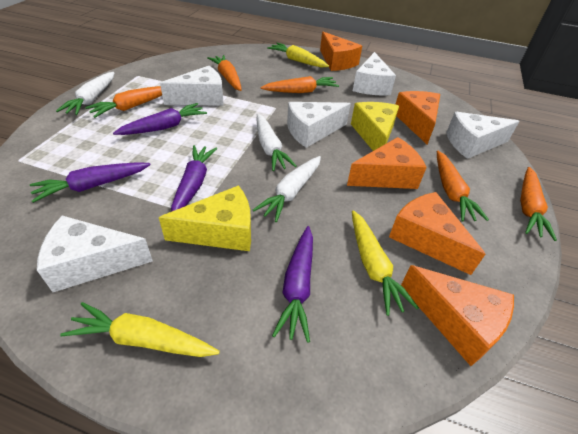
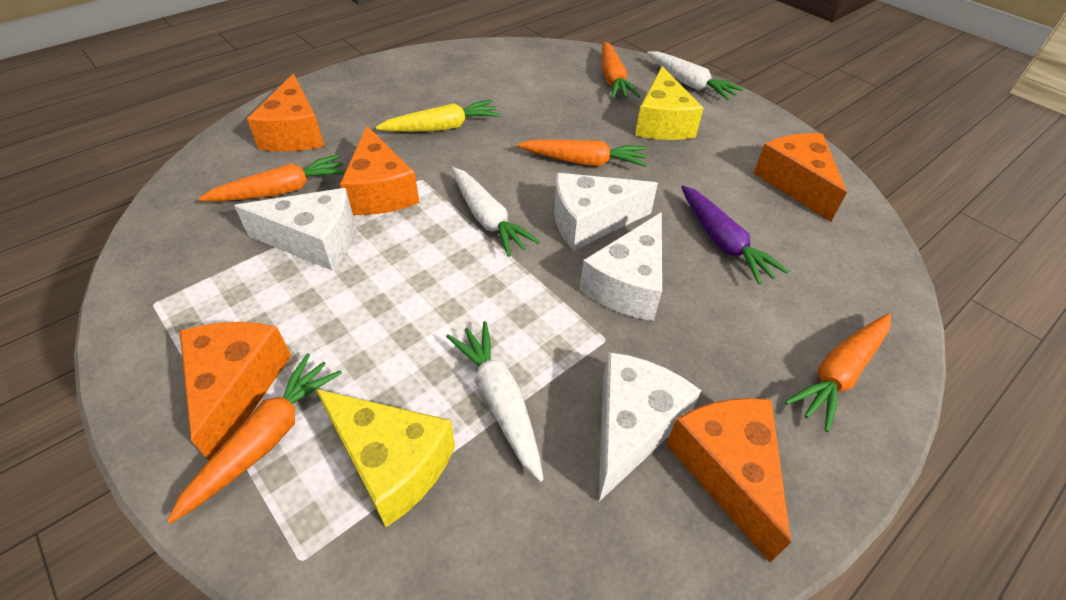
purple carrot: [30,162,150,203] [113,103,207,135] [171,145,217,212] [272,226,313,343] = 4 -> [681,185,789,285] = 1
white cheese: [37,216,153,292] [160,66,223,106] [287,102,351,148] [353,52,396,96] [446,112,520,159] = 5 -> [234,188,354,271] [554,173,658,251] [580,212,662,321] [599,352,701,502] = 4
yellow carrot: [60,302,220,357] [267,43,329,67] [352,210,419,316] = 3 -> [376,100,501,132] = 1

